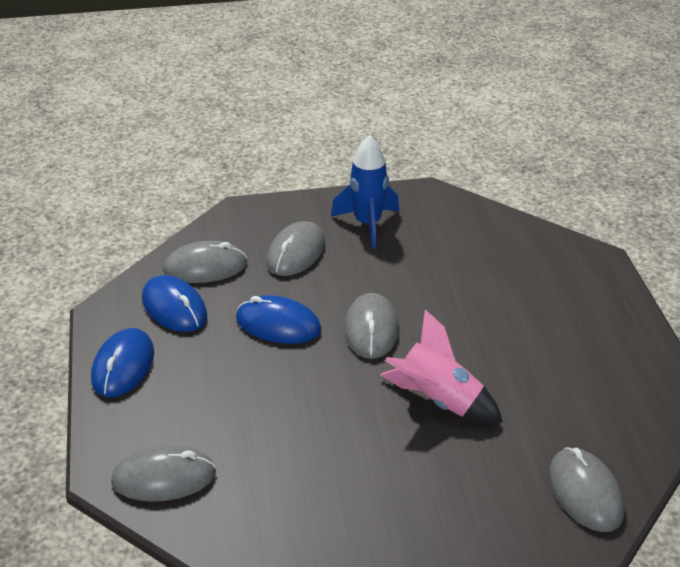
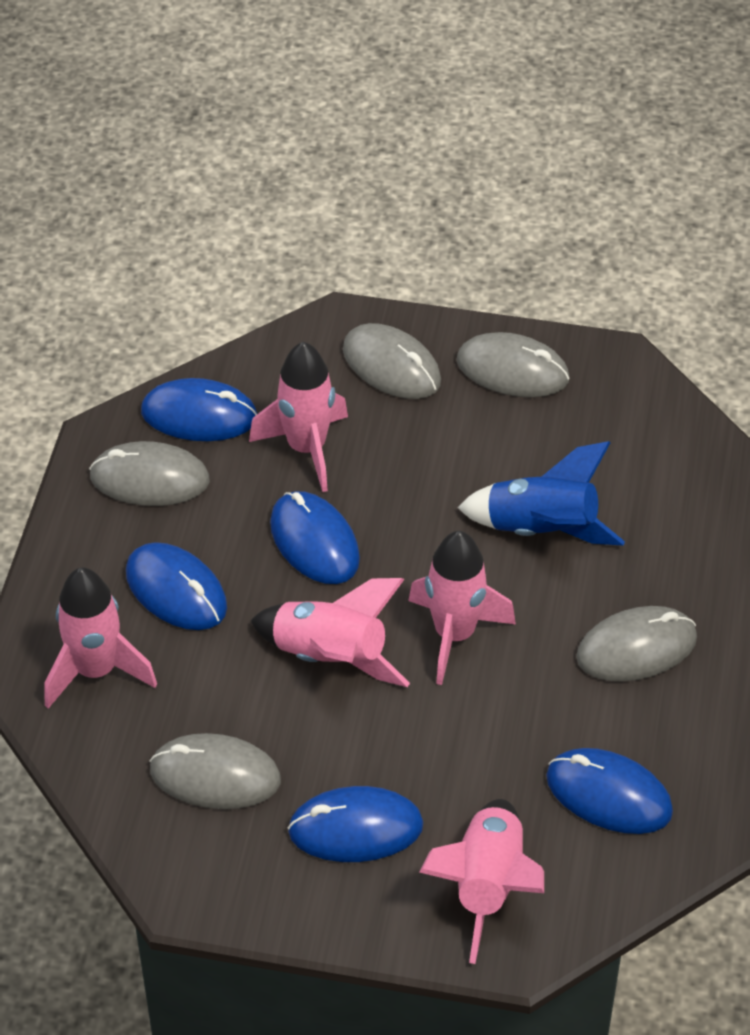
blue mouse: [91,328,154,397] [142,275,207,332] [236,295,321,344] = 3 -> [126,542,227,630] [141,378,257,441] [270,491,360,584] [288,786,423,862] [546,748,673,834] = 5
pink rocket: [380,309,503,423] = 1 -> [45,567,157,709] [249,342,348,492] [250,578,410,687] [408,531,516,685] [419,799,544,964] = 5

